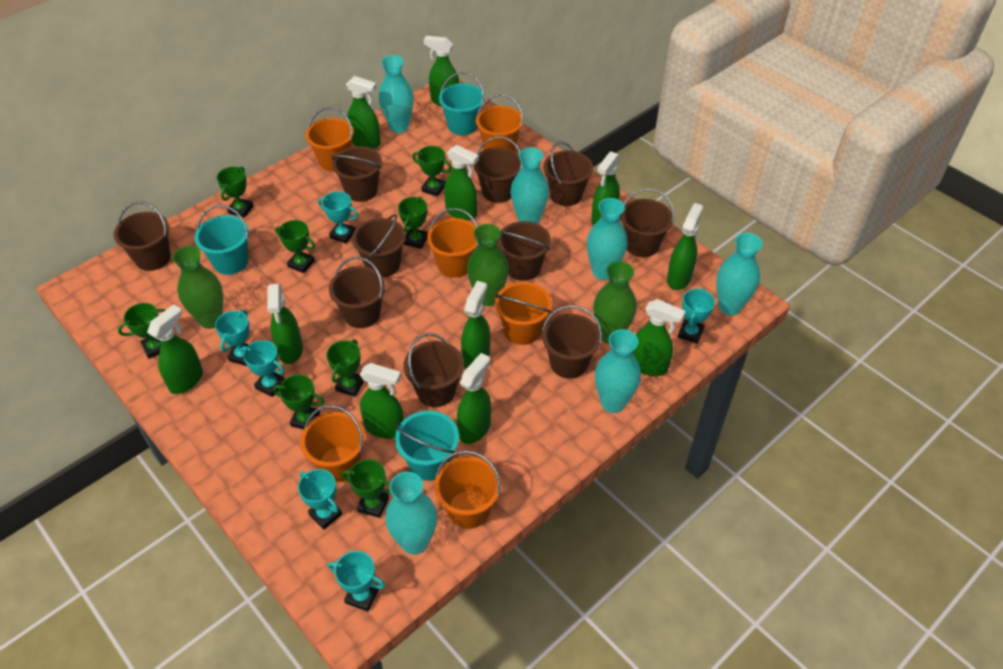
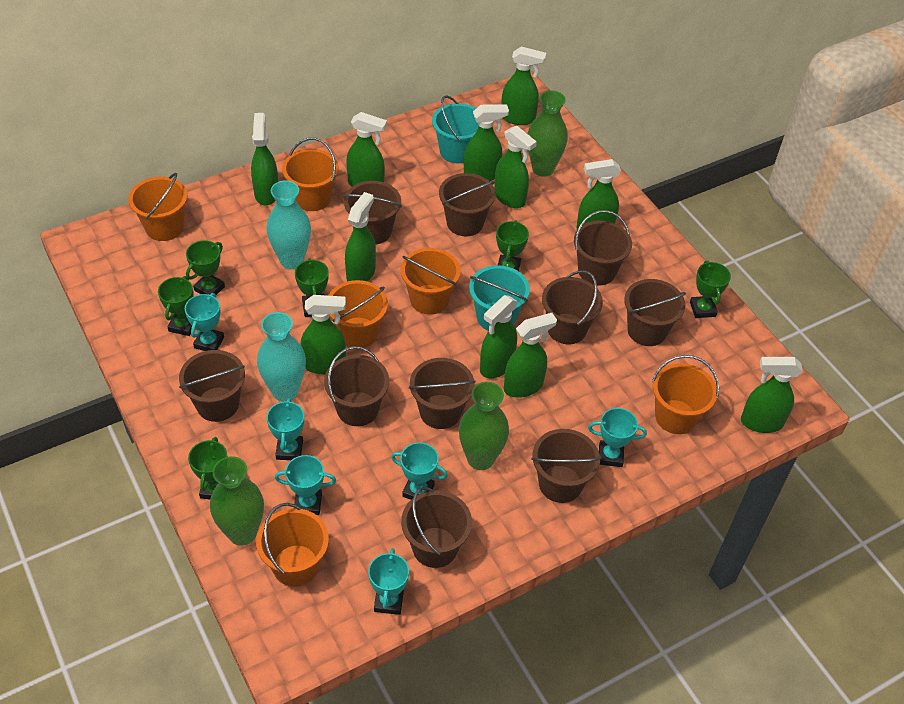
green trophy: [118,303,165,359] [217,167,253,218] [273,375,324,429] [275,220,315,273] [326,339,364,397] [341,459,391,518] [398,197,428,249] [412,146,452,197] = 8 -> [158,276,194,336] [186,240,225,295] [188,437,227,499] [295,258,329,317] [496,220,529,271] [690,261,731,318] = 6
turquoise bucket: [194,205,249,275] [395,411,459,481] [439,72,485,135] = 3 -> [432,96,479,163] [469,265,530,331] = 2
turquoise vase: [379,55,414,133] [385,472,437,555] [511,147,549,224] [587,198,628,280] [595,329,641,413] [716,233,763,315] = 6 -> [257,312,306,402] [266,180,311,269] = 2

